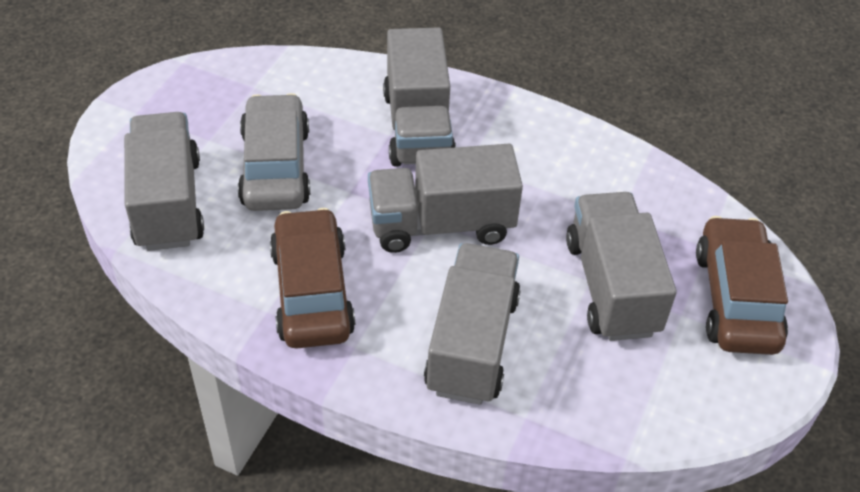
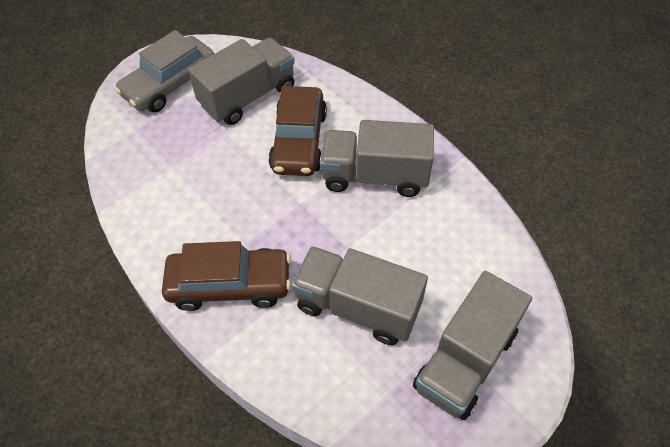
grey truck: [124,112,204,251] [368,144,523,253] [383,27,456,167] [424,243,521,405] [566,192,677,341] = 5 -> [188,37,295,125] [291,246,428,345] [320,120,434,197] [413,271,532,420] = 4

